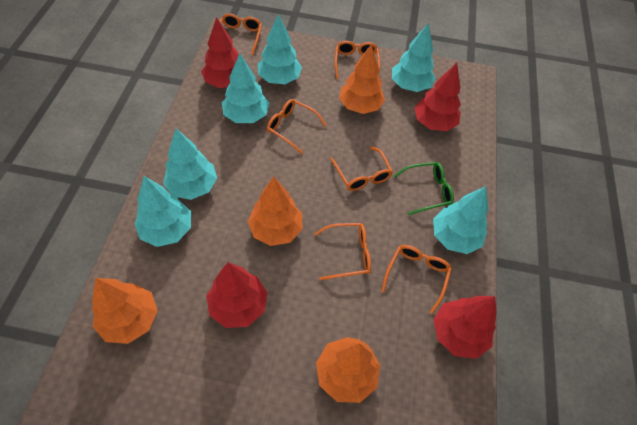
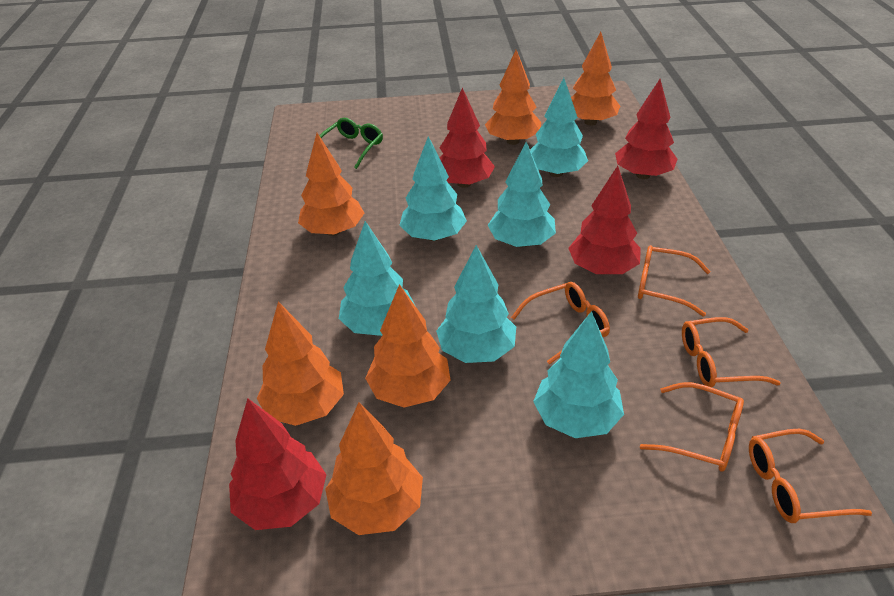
orange glasses: [220,13,262,55] [267,99,327,154] [314,223,371,280] [330,147,393,191] [335,41,380,79] [381,245,452,314] = 6 -> [511,282,610,364] [638,245,711,316] [640,382,744,472] [682,317,781,387] [749,429,872,523] = 5
orange tree: [92,278,158,344] [248,177,302,246] [316,337,380,403] [339,44,385,114] = 4 -> [257,302,344,426] [298,133,364,236] [325,402,423,535] [365,284,451,407] [485,50,541,145] [571,32,620,126] = 6

